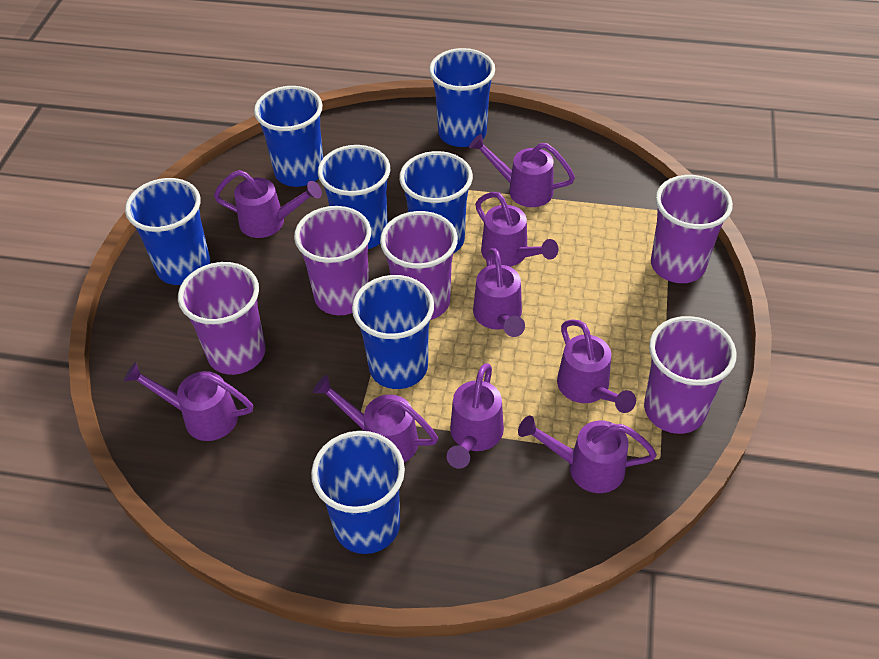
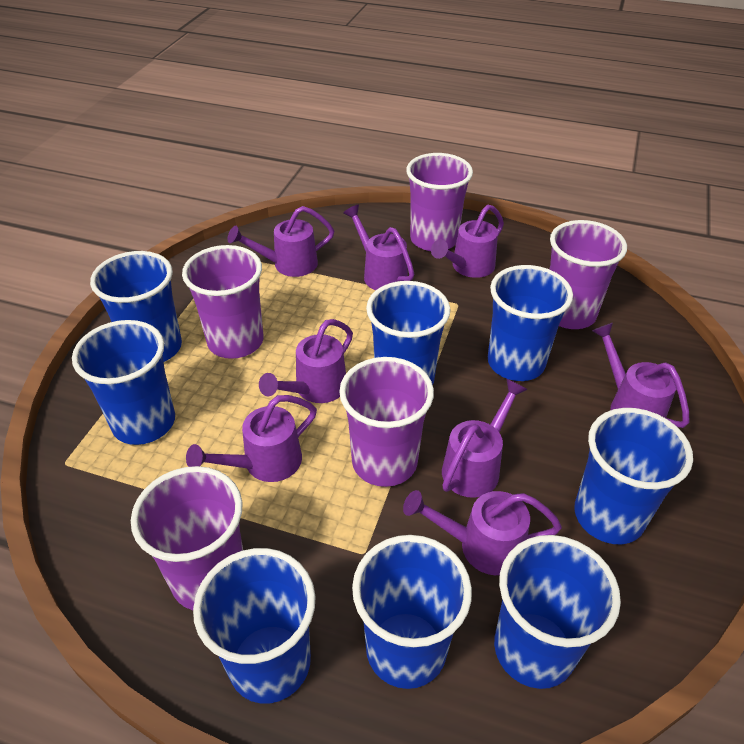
blue cup: [125,178,210,285] [254,86,323,187] [311,431,405,554] [318,145,390,249] [352,275,434,389] [399,151,473,253] [429,48,495,147] = 7 -> [72,320,175,445] [90,251,182,362] [193,548,316,703] [352,535,472,689] [366,281,450,385] [488,265,573,381] [494,535,621,689] [574,408,693,544] = 8
purple watering can: [123,362,253,441] [214,170,322,238] [313,375,438,462] [447,363,504,469] [469,134,575,207] [473,248,525,337] [475,192,558,267] [518,416,657,493] [557,319,636,413] = 9 -> [186,395,317,482] [227,206,334,277] [259,319,353,403] [343,205,414,290] [403,490,562,575] [431,205,504,278] [442,379,528,498] [592,323,690,428] = 8

